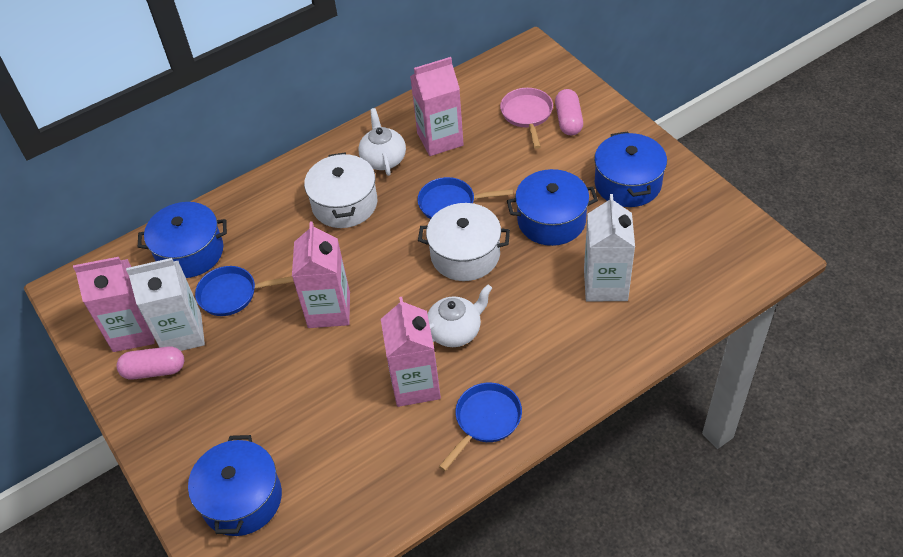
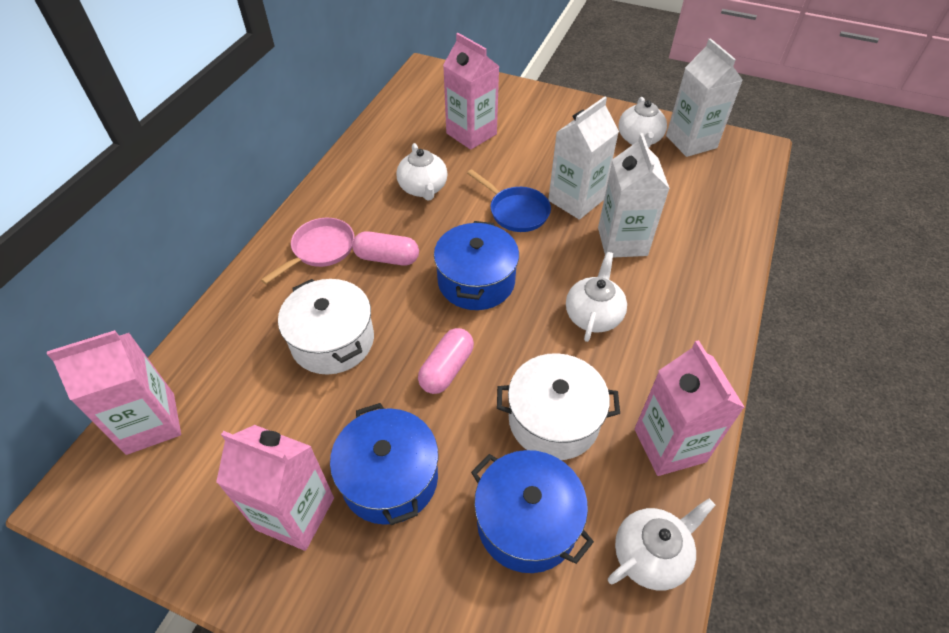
blue pan: [195,266,294,316] [417,177,513,219] [439,383,522,471] = 3 -> [467,169,551,232] = 1
blue pot: [138,202,227,278] [188,435,282,536] [507,169,598,246] [594,131,667,207] = 4 -> [330,403,439,525] [434,221,519,310] [471,450,594,573] = 3
white carton: [126,258,205,351] [584,194,635,302] = 2 -> [548,97,619,220] [598,133,670,258] [666,38,743,157] = 3
white teapot: [358,108,406,176] [428,285,492,347] = 2 -> [396,143,448,201] [566,252,627,342] [608,499,715,591] [619,97,667,148] = 4

